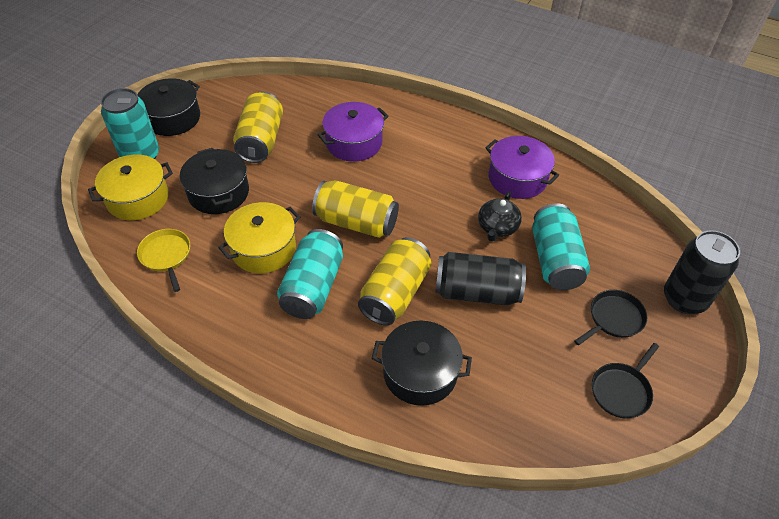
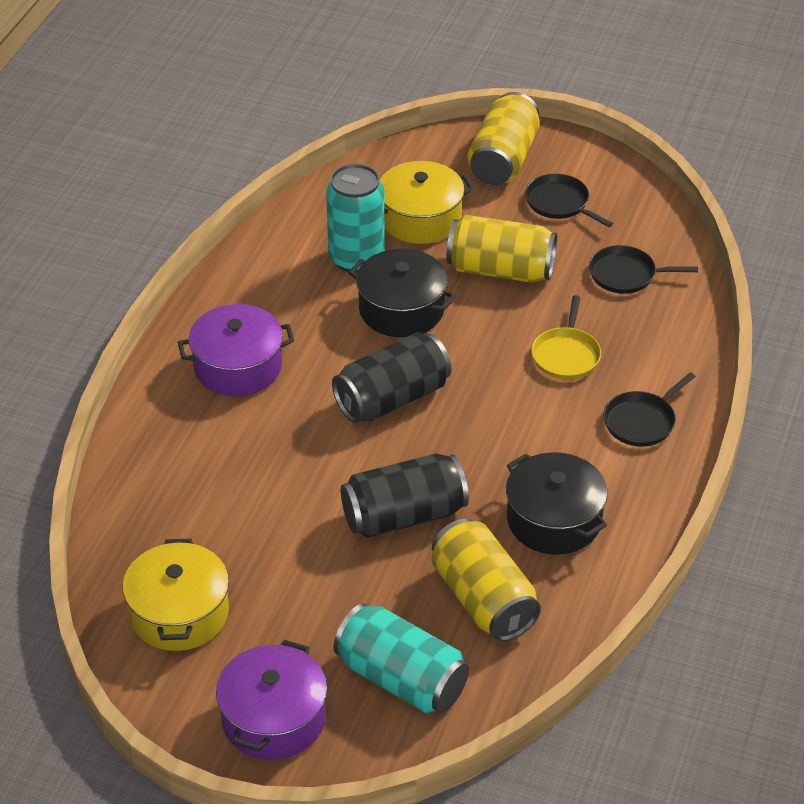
black pan: [574,290,647,345] [592,343,659,418] = 2 -> [525,174,613,227] [589,245,698,294] [603,372,696,446] = 3
black pot: [137,78,200,136] [180,148,249,214] [372,320,472,406] = 3 -> [348,249,456,337] [506,452,608,554] = 2
black teapot: [478,191,522,241] = 1 -> none = 0
turquoise can: [101,88,159,159] [277,229,343,319] [532,203,590,290] = 3 -> [326,164,385,273] [334,603,469,713] = 2

